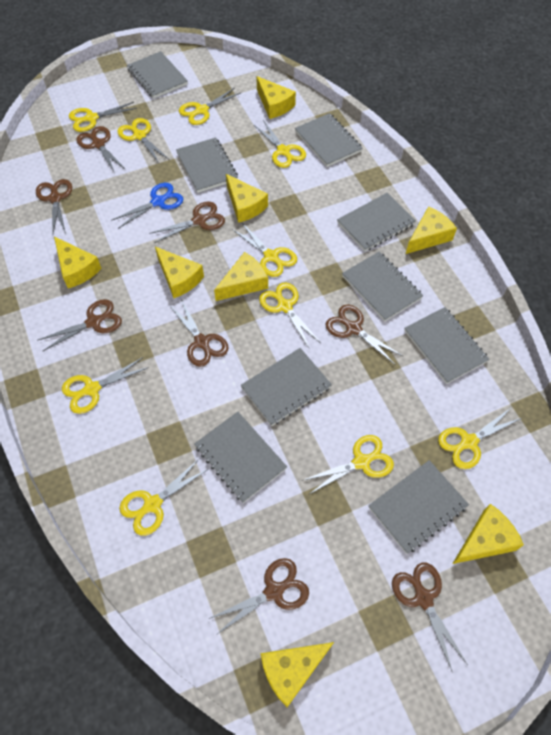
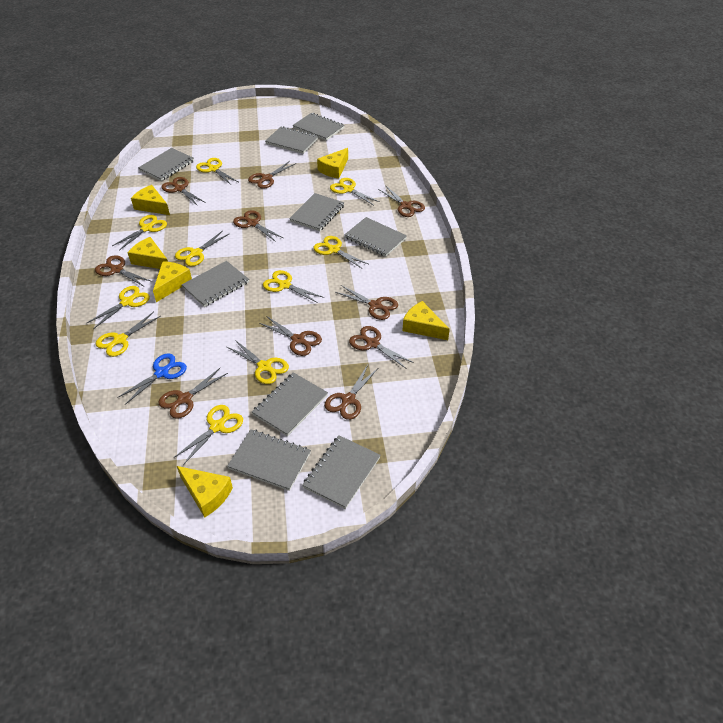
brown scissors: [36,179,72,234] [38,299,122,351] [76,126,126,173] [149,202,225,243] [169,299,228,367] [208,558,309,635] [326,305,404,365] [392,562,468,673] = 8 -> [95,255,152,286] [158,367,228,419] [161,177,206,206] [233,210,283,242] [248,161,296,189] [259,316,322,356] [324,365,378,420] [335,285,398,320] [349,326,414,369] [378,185,425,217] = 10
yellow cheese: [54,236,102,288] [155,247,204,298] [214,252,268,301] [226,174,268,223] [256,76,296,119] [261,642,334,707] [406,206,457,254] [452,504,524,564] = 8 -> [128,237,168,269] [131,185,170,215] [153,261,192,302] [177,466,233,518] [317,148,348,179] [403,301,450,340] = 6

